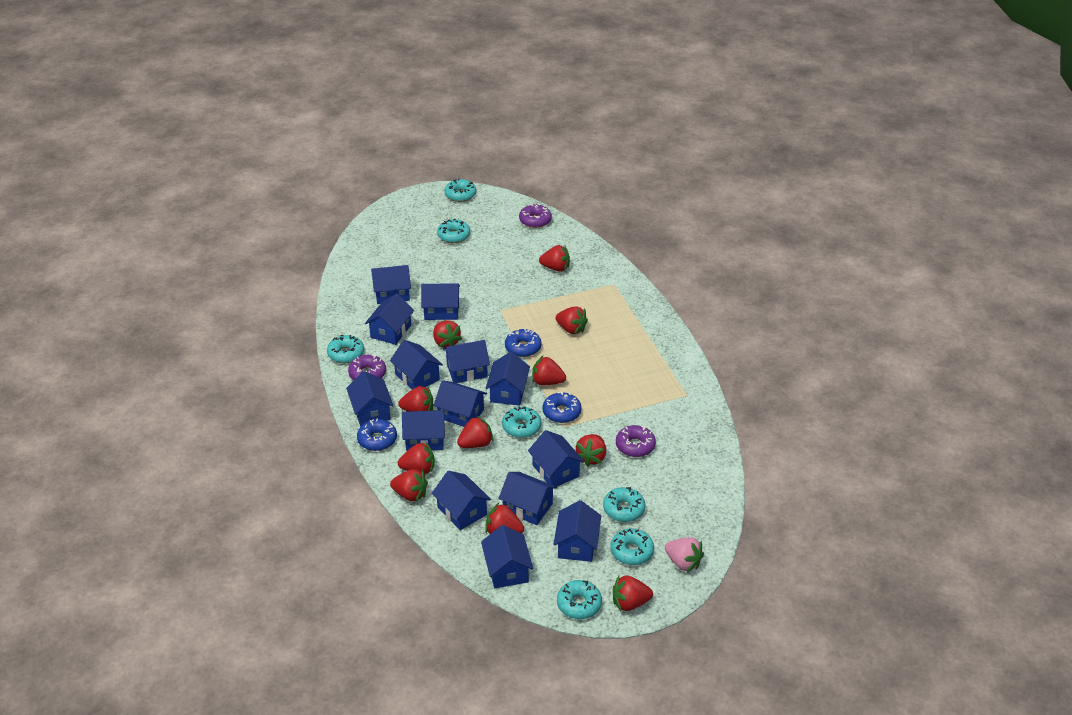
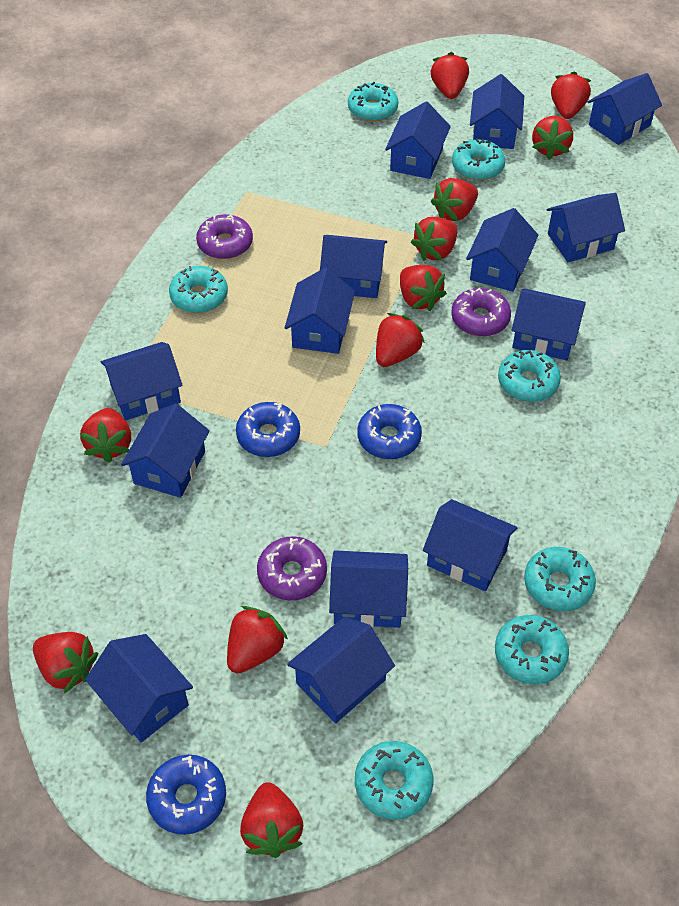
pink strawberry: [665,537,704,572] = 1 -> none = 0

